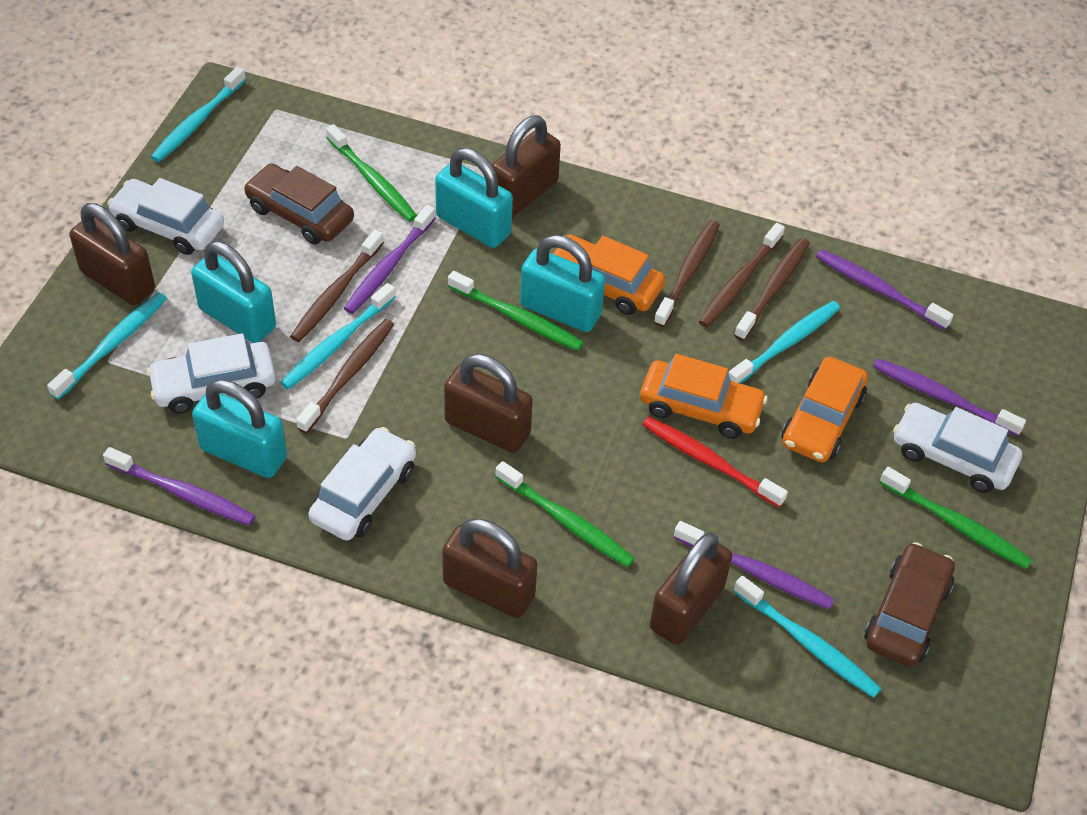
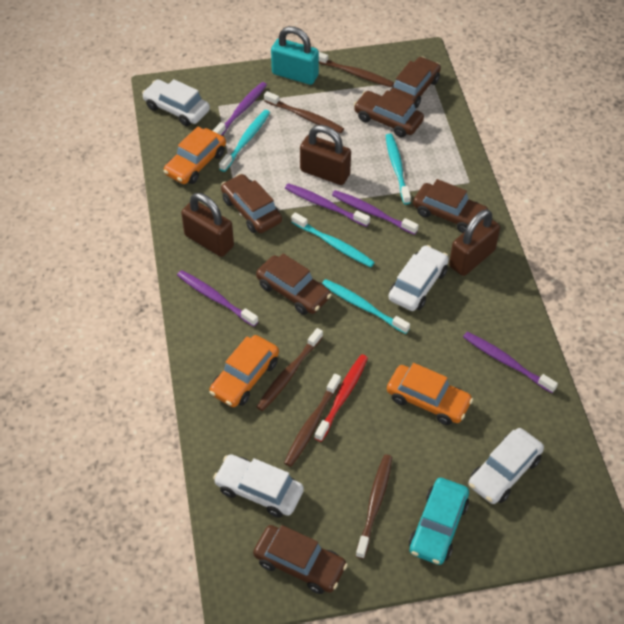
brown car: [244,164,354,245] [864,542,955,667] = 2 -> [221,174,282,233] [253,525,348,594] [256,254,331,315] [354,90,424,138] [390,57,441,108] [413,179,488,233] = 6
brown padlock: [70,203,155,305] [442,518,538,618] [444,354,533,453] [492,115,561,217] [650,533,732,645] = 5 -> [181,193,234,257] [300,125,351,185] [449,209,500,276] = 3
green toothbrush: [326,124,417,222] [448,271,584,351] [495,461,635,567] [880,467,1032,569] = 4 -> none = 0
turquoise car: none = 0 -> [409,478,469,565] = 1
turquoise padlock: [191,241,276,343] [192,380,287,478] [435,148,513,248] [520,235,605,332] = 4 -> [271,26,319,85] = 1
turquoise toothbrush: [47,293,167,400] [151,66,246,162] [280,283,396,390] [729,301,840,383] [733,576,881,698] = 5 -> [219,110,270,172] [291,212,375,267] [322,279,410,334] [385,134,411,205] = 4

